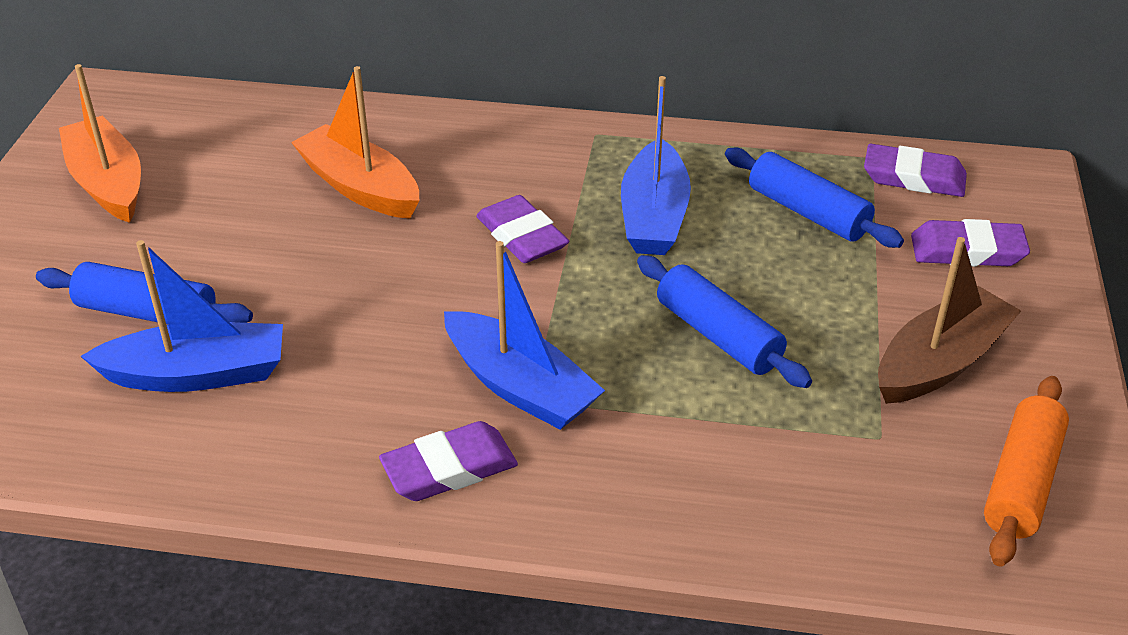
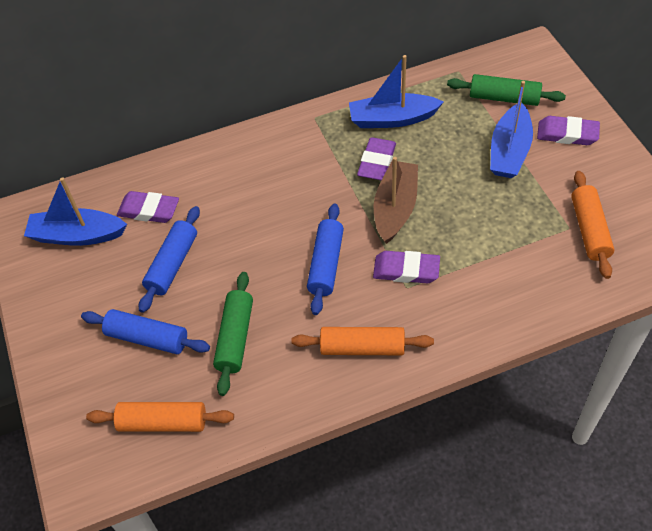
green rolling pin: none = 0 -> [213,272,253,396] [447,74,566,106] = 2
orange boat: [59,64,141,223] [291,66,419,219] = 2 -> none = 0
orange rolling pin: [984,376,1069,567] = 1 -> [86,402,234,432] [291,327,434,355] [571,171,615,279] = 3

